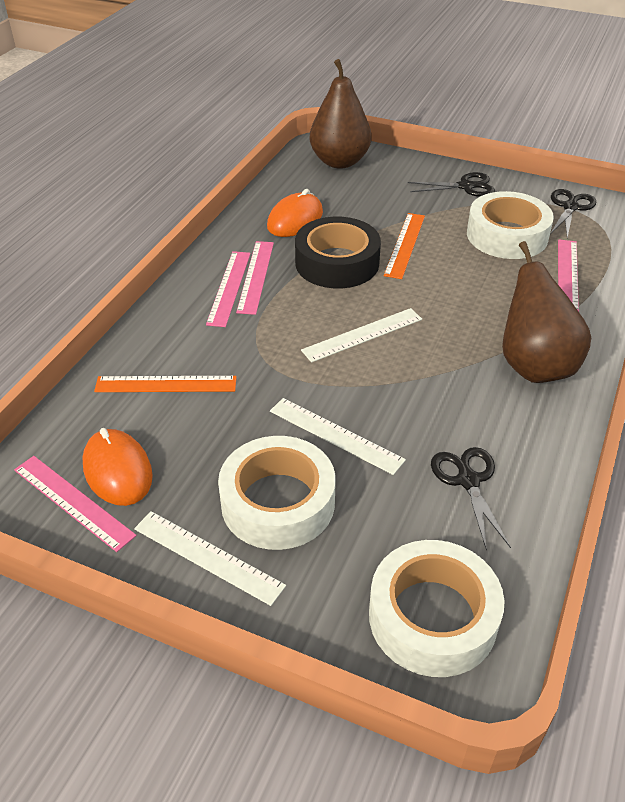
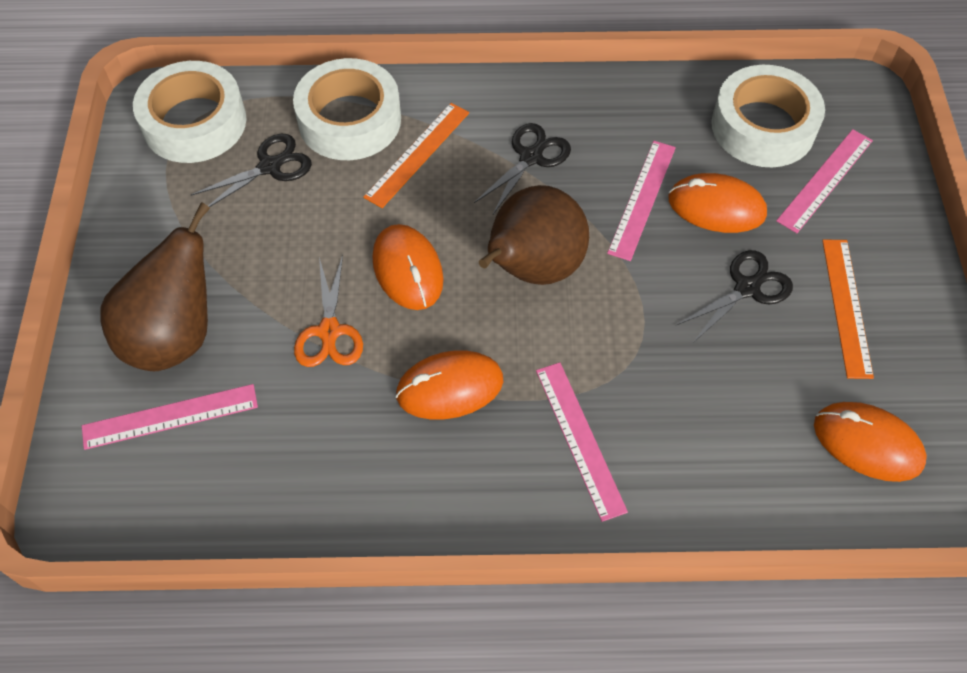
black tape: [295,217,381,288] = 1 -> none = 0
orange mouse: [82,428,153,506] [267,189,323,237] = 2 -> [372,224,444,310] [395,350,503,419] [669,173,767,233] [814,402,927,482] = 4
orange scissors: none = 0 -> [294,255,363,367] = 1
white ruler: [134,511,286,606] [270,398,406,475] [301,308,422,363] = 3 -> none = 0

